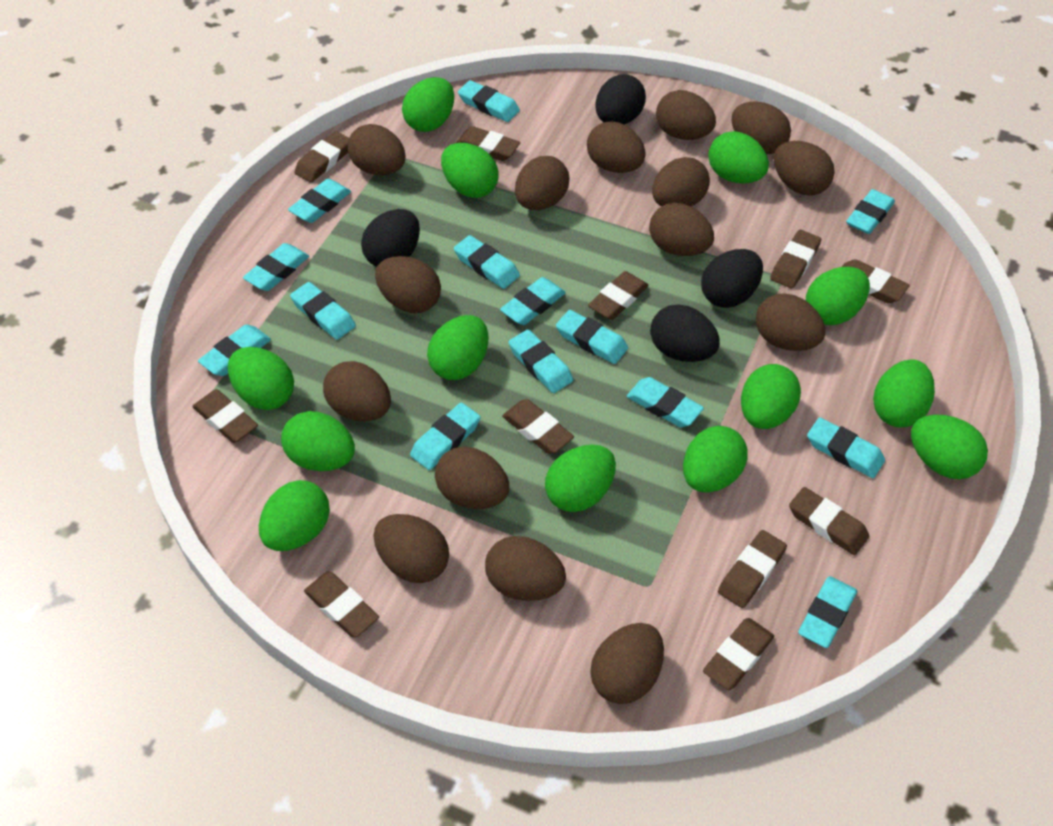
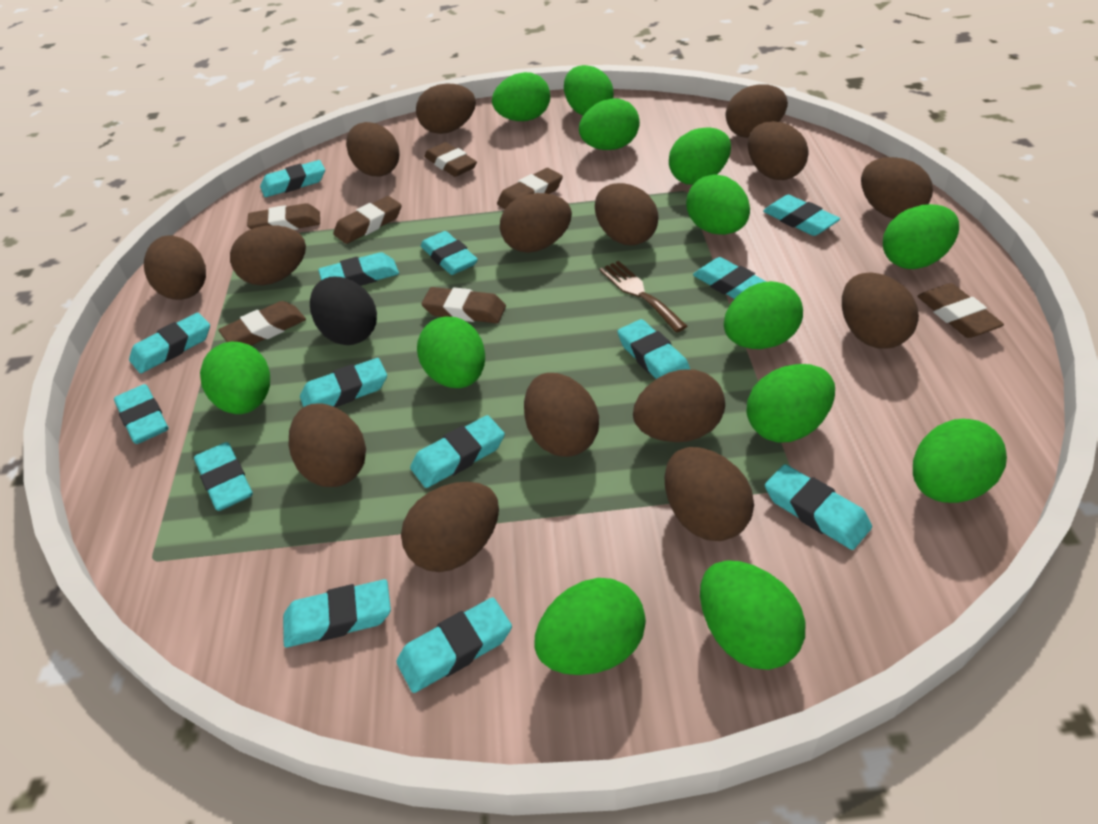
black egg: [361,209,420,267] [595,74,646,124] [650,305,720,362] [701,249,763,308] = 4 -> [310,277,377,345] = 1
brown eraser: [192,389,258,443] [294,131,349,183] [304,572,379,637] [456,126,520,161] [502,399,574,454] [588,271,649,320] [703,618,774,690] [718,530,787,608] [770,230,821,288] [789,487,869,555] [842,259,910,303] = 11 -> [218,301,306,346] [247,203,320,230] [333,196,402,244] [421,287,506,323] [424,142,477,177] [497,168,563,209] [917,283,1004,338] = 7
brown fork: none = 0 -> [599,261,687,332] = 1

